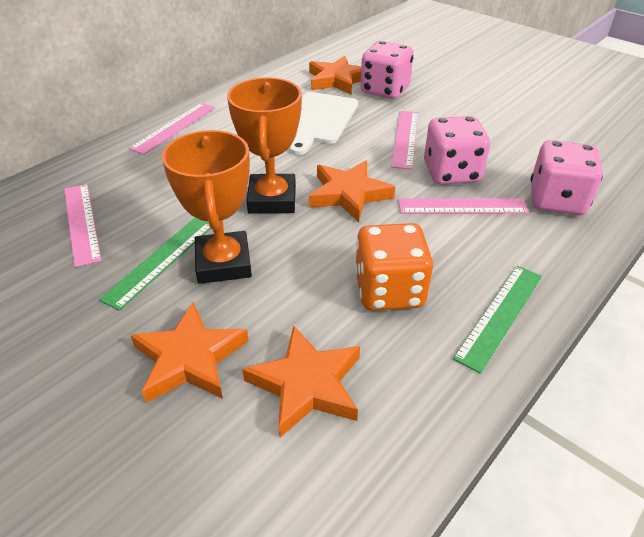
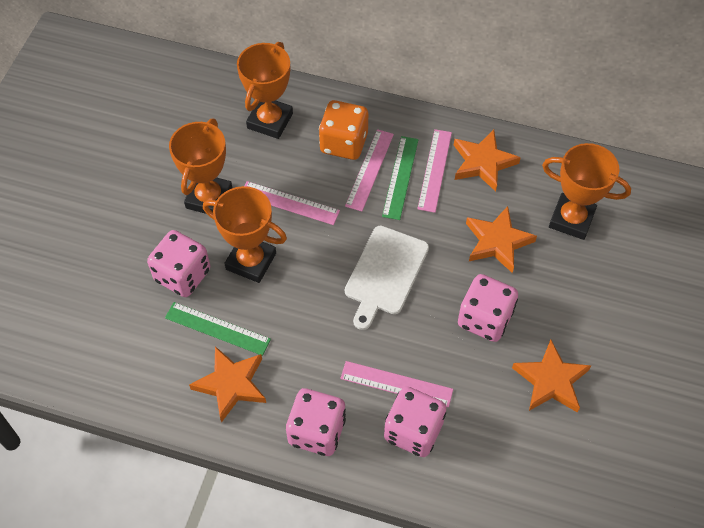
orange trophy: [162,130,252,284] [227,77,302,213] = 2 -> [169,119,232,214] [203,186,287,283] [237,42,293,139] [542,143,631,240] = 4
pink dice: [360,41,413,99] [424,116,490,185] [530,140,603,215] = 3 -> [147,230,210,297] [286,388,346,456] [384,386,447,457] [458,274,518,342] = 4

